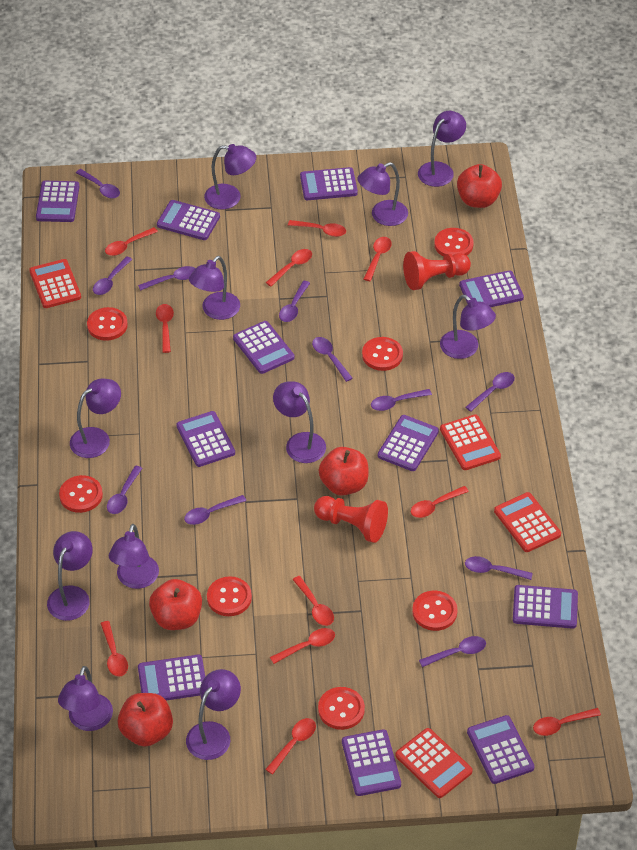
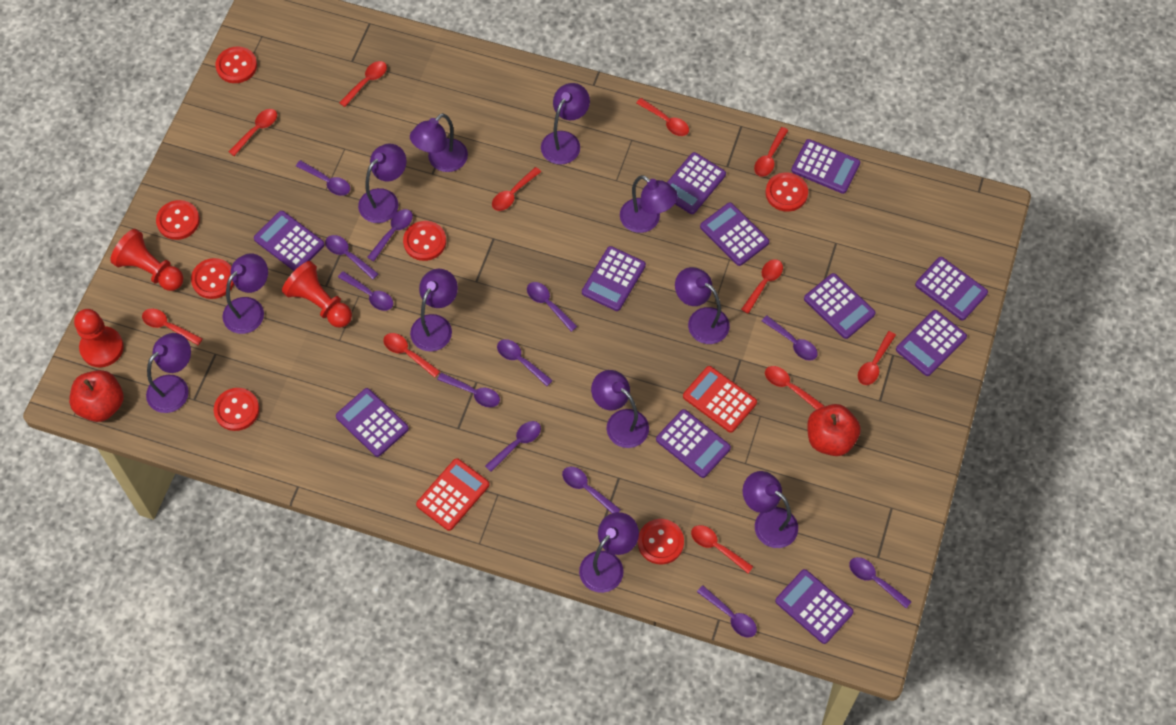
purple spoon: [76,169,120,198] [93,256,132,295] [107,466,143,514] [138,266,196,291] [184,495,246,525] [279,281,310,322] [312,337,353,382] [371,389,432,411] [419,636,486,667] [465,556,533,580] [466,372,515,412] = 11 -> [296,160,350,196] [325,235,378,279] [338,271,393,311] [367,209,413,261] [437,373,500,407] [485,421,541,472] [497,339,553,386] [527,282,578,332] [562,467,621,513] [697,585,757,638] [762,315,818,361] [849,557,912,608] = 12
red apple: [118,693,173,747] [149,579,202,630] [319,447,369,495] [457,164,502,208] = 4 -> [69,370,123,422] [807,404,861,456] = 2
red calculator: [29,259,81,308] [395,728,472,798] [440,414,501,470] [494,492,561,552] = 4 -> [416,458,490,531] [683,366,757,433] = 2
red pawn: [314,496,388,543] [403,251,471,290] = 2 -> [74,309,124,367] [110,229,183,291] [282,261,352,328] = 3

